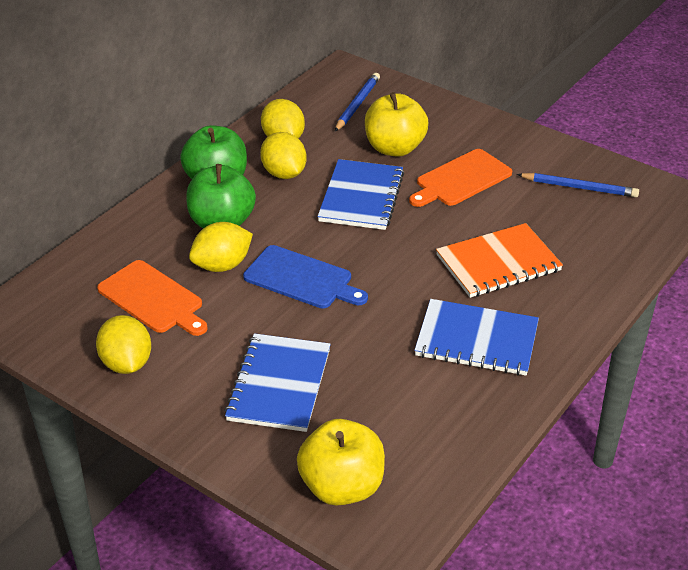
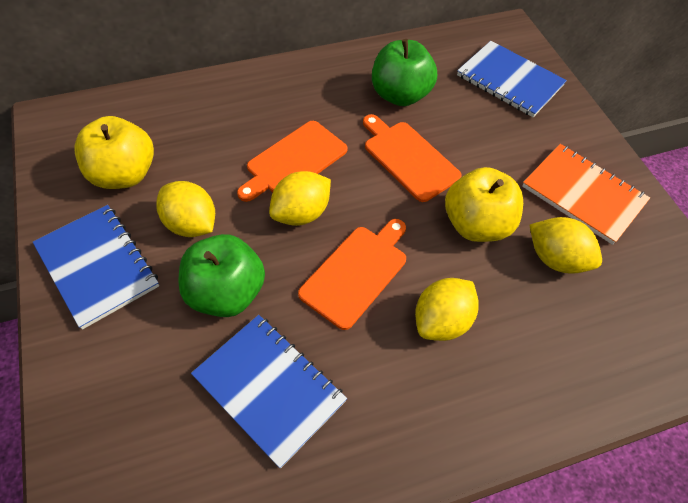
blue cutting board: [243,245,368,308] = 1 -> none = 0
blue pencil: [335,73,380,131] [517,173,639,197] = 2 -> none = 0
orange cutting board: [97,260,208,336] [409,149,512,207] = 2 -> [237,121,348,202] [298,219,406,330] [363,114,462,202] = 3

